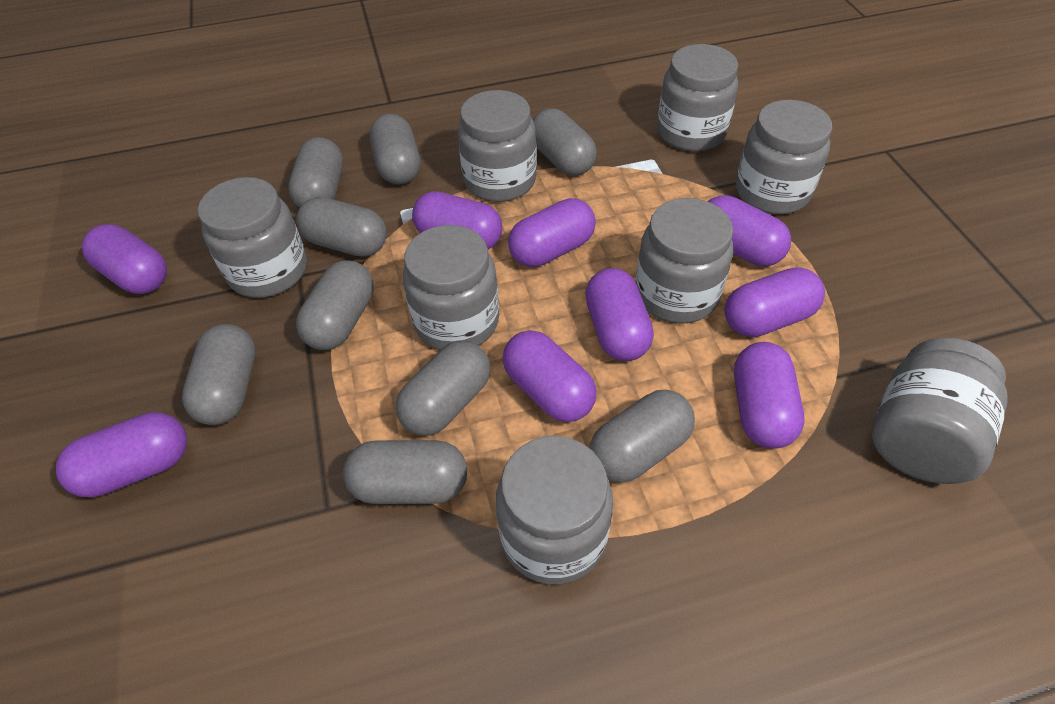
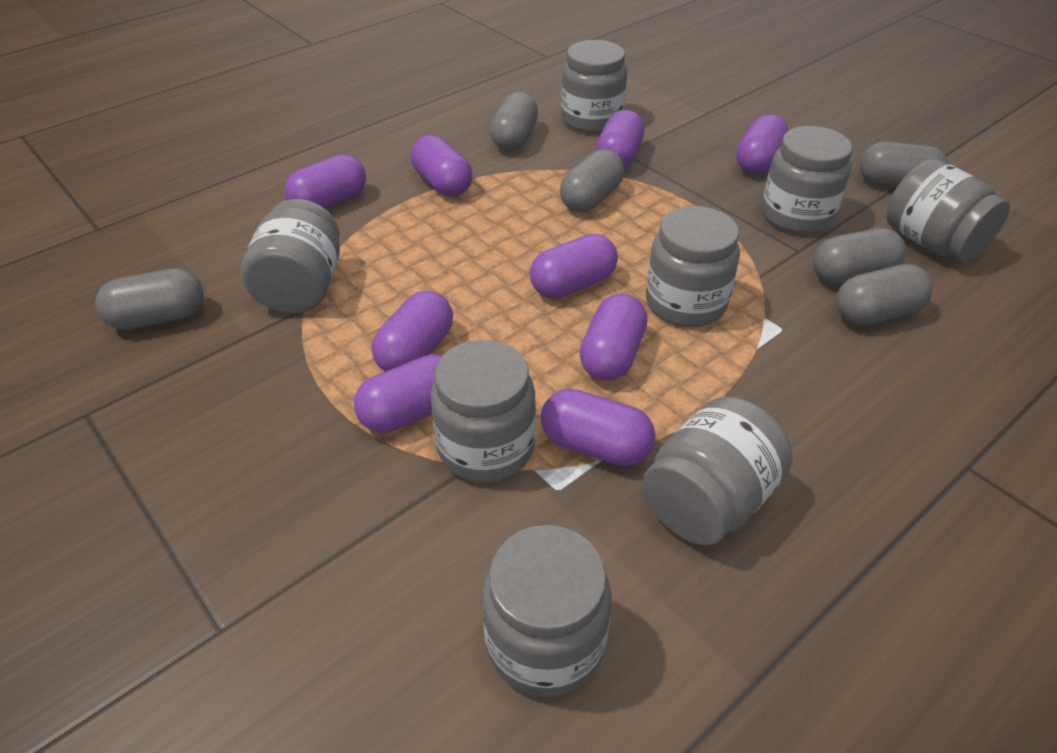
grey capsule: [182,324,256,425] [288,137,343,207] [296,197,387,257] [296,260,374,350] [343,440,467,504] [370,114,420,185] [396,340,491,436] [533,108,597,176] [589,390,695,483] = 9 -> [95,268,204,330] [490,92,538,151] [560,149,624,212] [813,228,906,285] [836,264,933,326] [859,142,948,187] = 6

